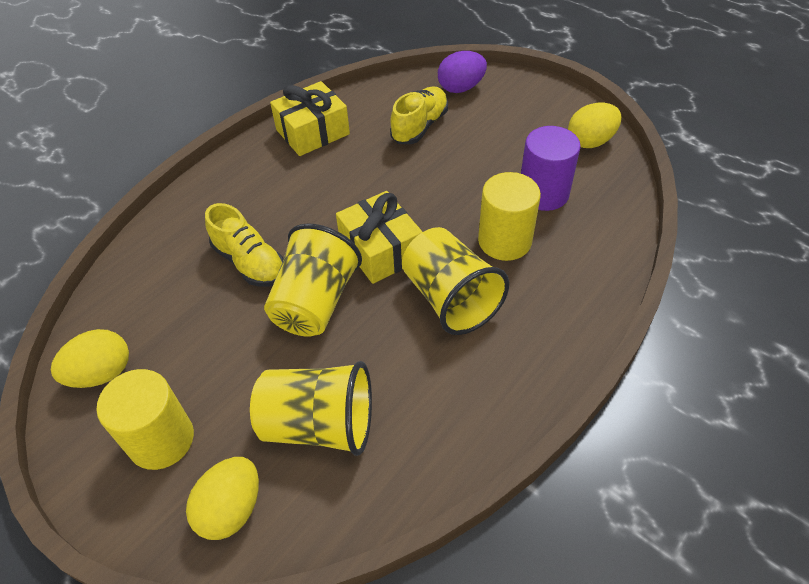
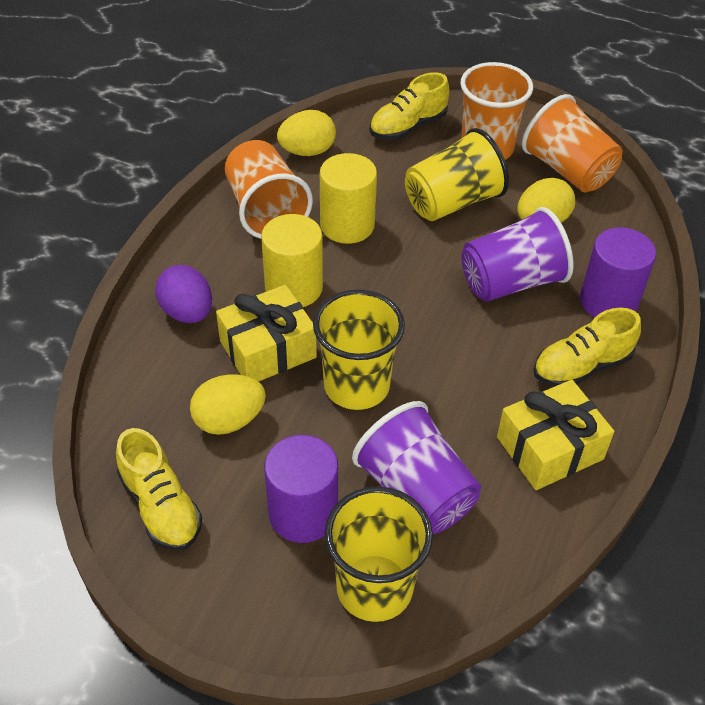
orange cup: none = 0 -> [225,140,313,239] [460,62,533,160] [522,94,623,193] = 3
purple cup: none = 0 -> [352,401,481,534] [461,207,574,302] = 2
purple cylinder: [521,126,581,211] = 1 -> [264,435,338,543] [580,227,656,317] = 2
yellow shoe: [205,203,284,287] [390,86,448,144] = 2 -> [116,428,202,551] [370,72,449,140] [533,308,641,387] = 3

